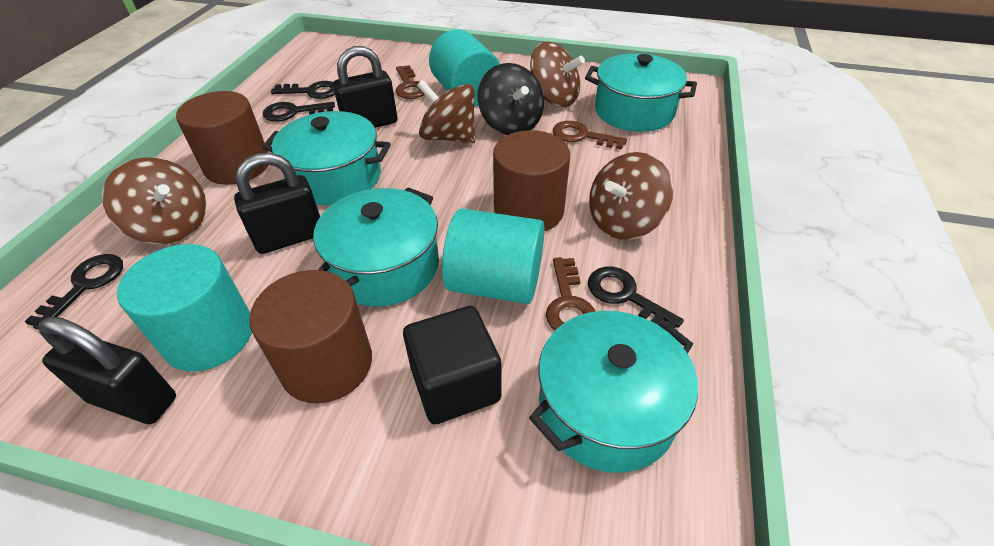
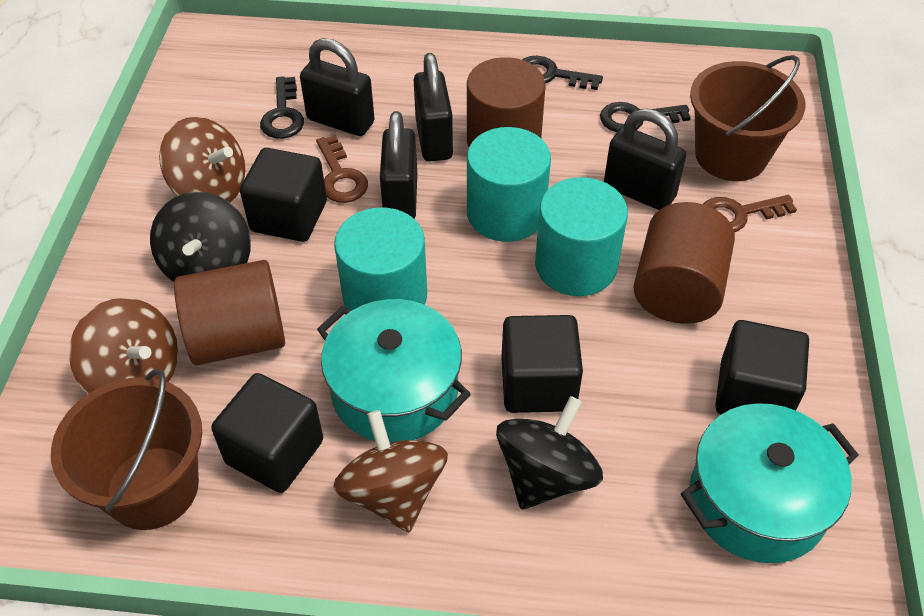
black cube: [403,306,501,425] = 1 -> [211,373,323,493] [240,148,327,242] [501,315,583,413] [715,320,809,414] = 4
black key: [24,254,123,330] [263,102,335,122] [271,81,335,99] [588,267,684,328] = 4 -> [260,76,304,139] [522,56,603,90] [600,102,691,133] = 3
black padlock: [38,316,176,424] [234,153,320,254] [333,46,397,128] = 3 -> [300,38,375,136] [380,111,417,219] [414,53,453,162] [604,108,686,210] = 4
black spinning top: [477,63,544,135] = 1 -> [150,192,251,282] [496,396,603,510] = 2
brown bucket: none = 0 -> [51,368,202,530] [690,55,805,181] = 2
brown key: [395,65,425,99] [546,257,595,330] [553,121,627,150] = 3 -> [316,135,368,203] [703,195,797,232] = 2
brown spinning top: [102,157,206,244] [417,80,475,143] [530,42,585,107] [589,152,673,240] = 4 -> [69,298,178,394] [159,117,245,202] [333,410,448,532] = 3
turquoise pot: [262,111,391,205] [313,187,439,306] [529,311,698,473] [585,53,697,132] = 4 -> [317,299,471,443] [681,403,859,563] = 2

